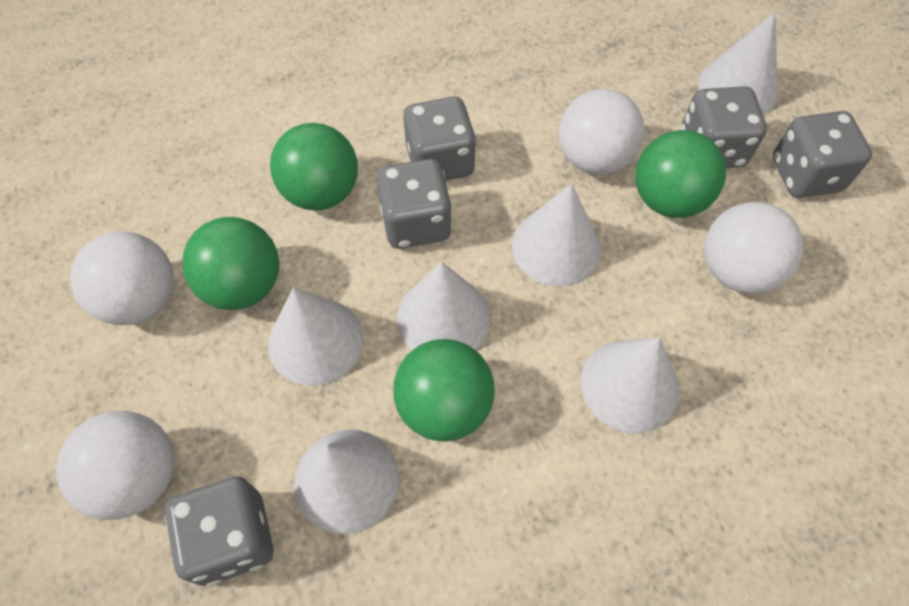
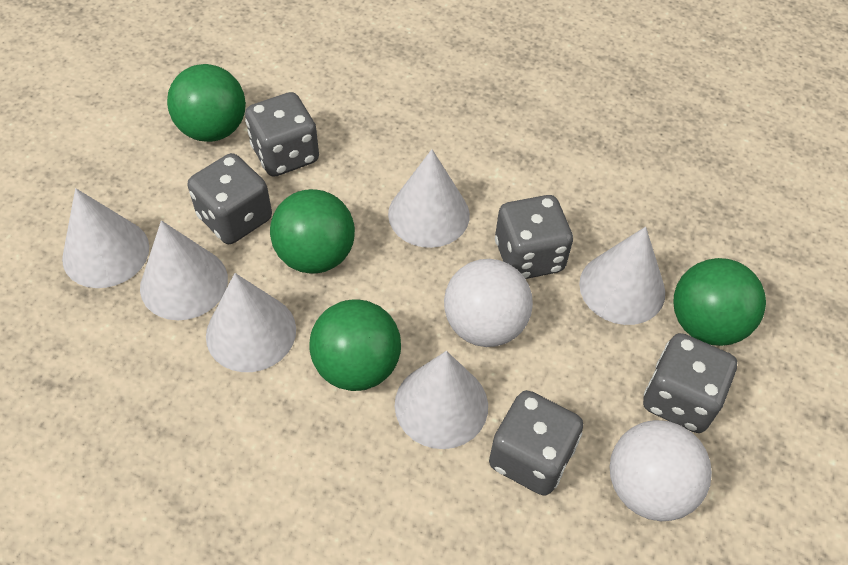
white ball: [56,411,174,520] [70,231,174,325] [559,89,644,175] [704,202,803,294] = 4 -> [444,259,533,347] [610,420,712,521] = 2

